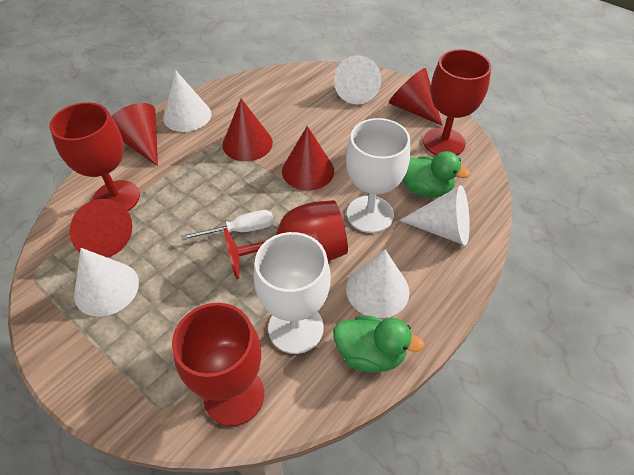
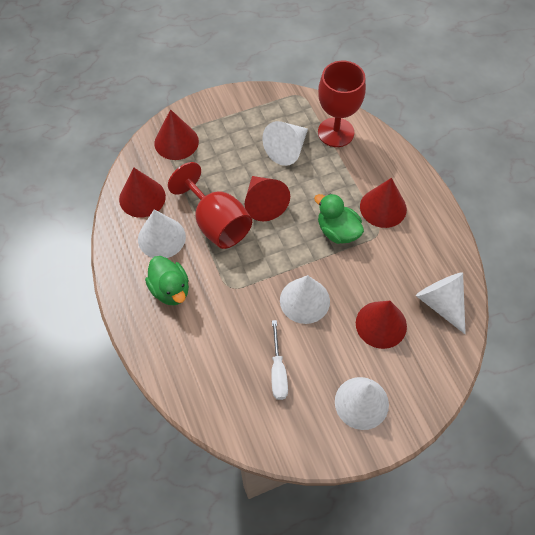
red goblet: [49,102,140,211] [172,303,264,426] [224,200,348,279] [423,49,492,155] = 4 -> [168,162,252,249] [318,61,366,147] = 2
white goblet: [254,232,331,354] [346,118,410,233] = 2 -> none = 0

